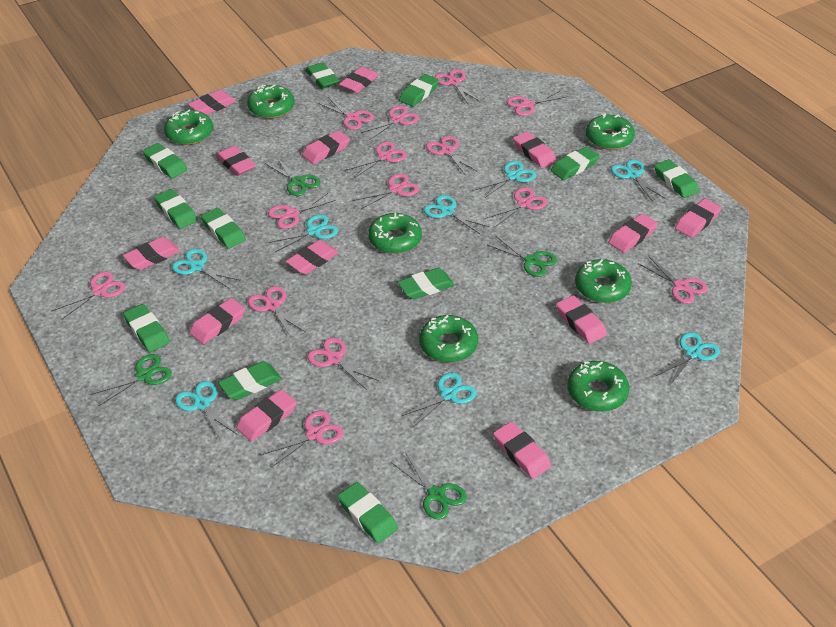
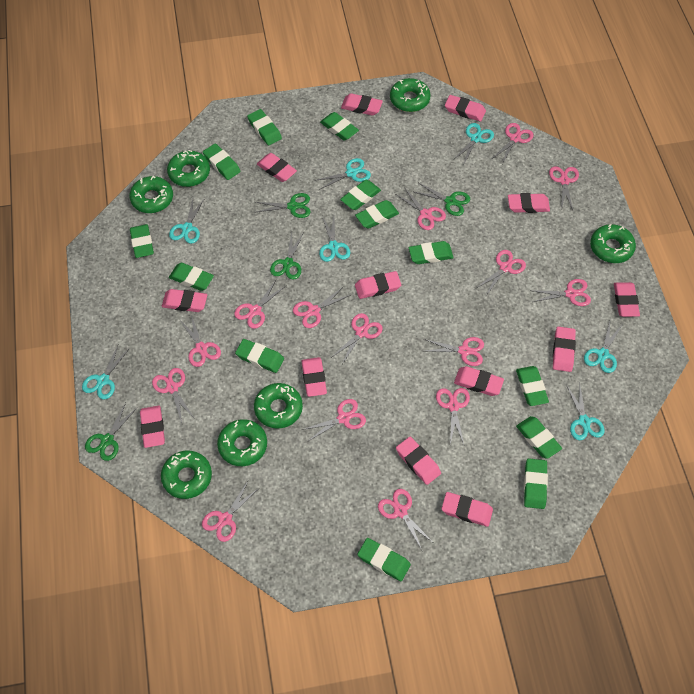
green eraser: [123,304,170,352] [143,143,187,178] [154,189,198,229] [201,208,246,249] [218,361,282,400] [305,62,339,89] [337,482,398,543] [398,268,454,299] [399,74,439,107] [551,147,599,180] [654,159,699,198] = 11 -> [130,224,154,258] [169,263,214,291] [203,144,241,180] [235,339,284,373] [247,109,282,145] [320,112,359,141] [340,180,381,210] [355,200,399,229] [357,538,411,581] [409,241,454,264] [516,366,549,406] [516,416,562,459] [524,458,548,509] = 13
pink scissors: [52,271,125,320] [248,286,305,337] [261,411,344,468] [268,193,336,229] [307,338,379,390] [318,97,374,130] [347,142,407,177] [353,174,419,209] [361,106,419,139] [426,136,478,176] [435,69,480,104] [485,187,548,227] [507,90,566,116] [638,256,708,304] = 14 -> [152,368,195,423] [179,315,221,367] [202,481,259,542] [234,280,286,329] [293,286,350,328] [302,399,366,442] [332,313,383,364] [378,489,434,550] [396,187,446,230] [424,337,484,366] [436,388,470,444] [477,250,526,294] [492,123,534,164] [530,279,591,306] [549,166,579,210] = 15
turquoise scissors: [172,249,239,289] [175,381,237,441] [268,214,338,252] [402,372,477,428] [423,195,489,234] [475,161,536,198] [611,159,665,202] [656,332,720,385] = 8 -> [82,345,130,399] [169,198,205,244] [314,158,371,190] [319,216,350,262] [453,123,494,164] [566,382,605,440] [584,322,623,373] = 7

